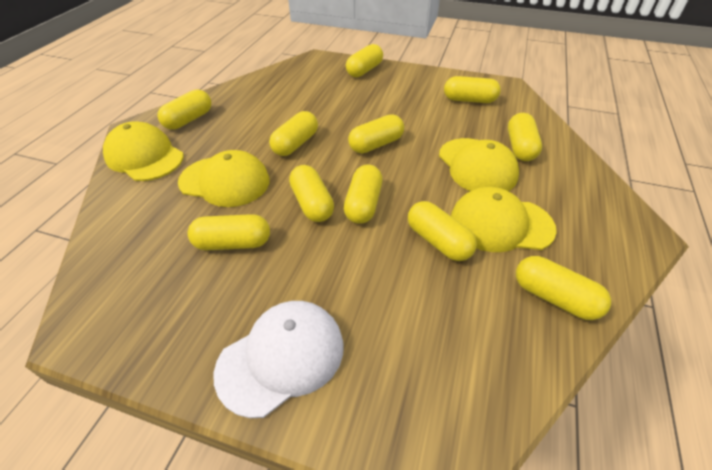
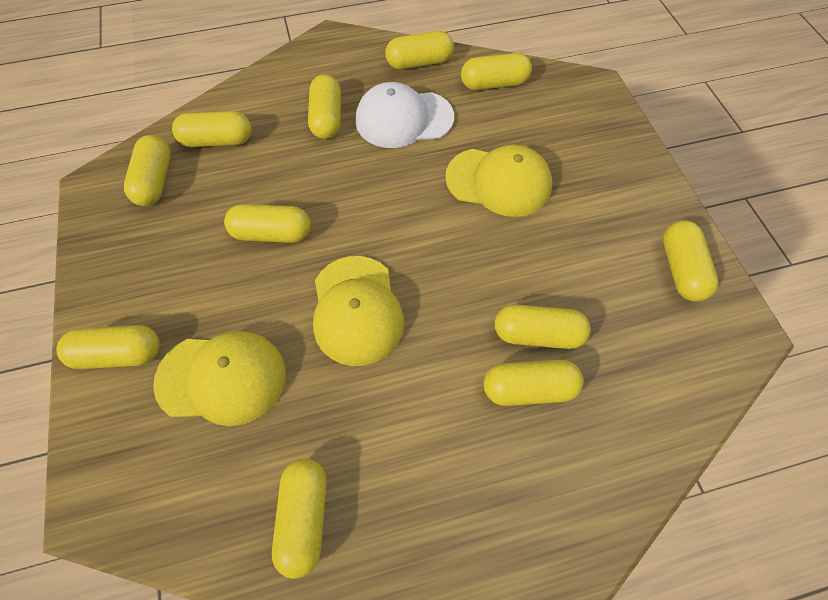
yellow cap: [103,121,184,181] [178,150,270,207] [439,138,519,191] [451,187,557,252] = 4 -> [153,331,286,426] [313,256,404,366] [445,144,552,217] = 3

